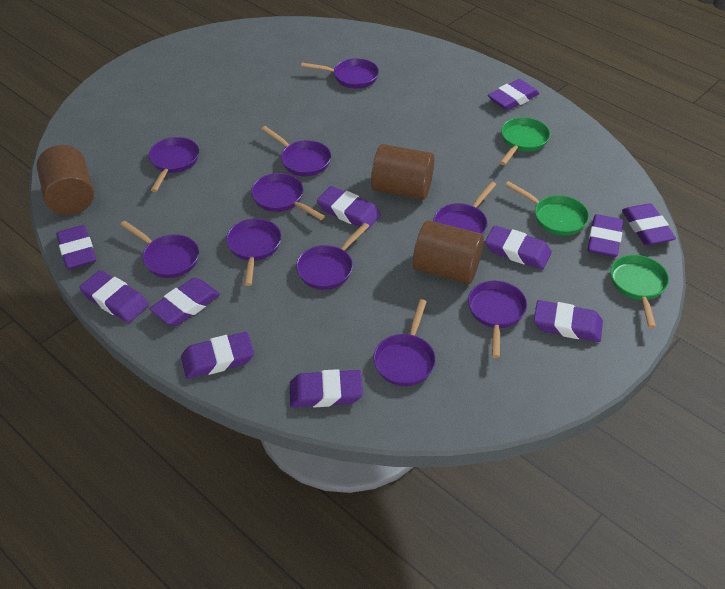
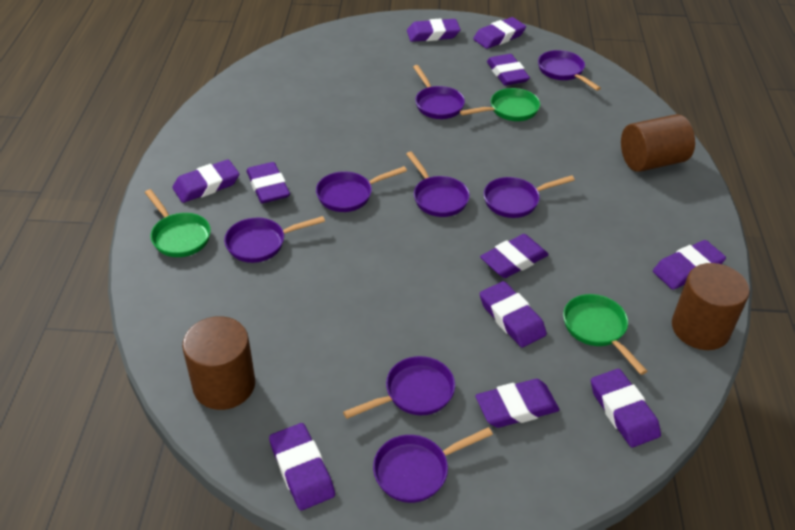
purple pan: [120,221,199,278] [149,137,199,192] [226,218,281,286] [251,173,325,220] [261,126,331,176] [296,223,369,290] [301,58,379,89] [373,299,436,386] [433,181,496,234] [468,281,527,358] = 10 -> [224,216,325,263] [316,166,407,212] [343,356,455,419] [373,427,493,503] [406,151,470,217] [413,65,465,119] [484,175,575,218] [538,50,601,91] = 8

